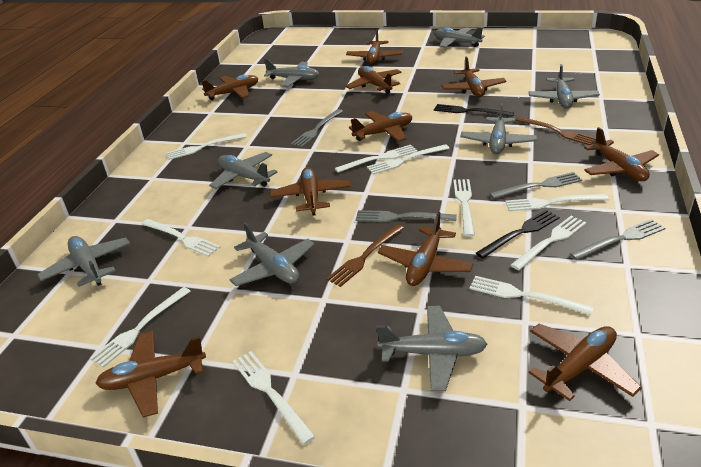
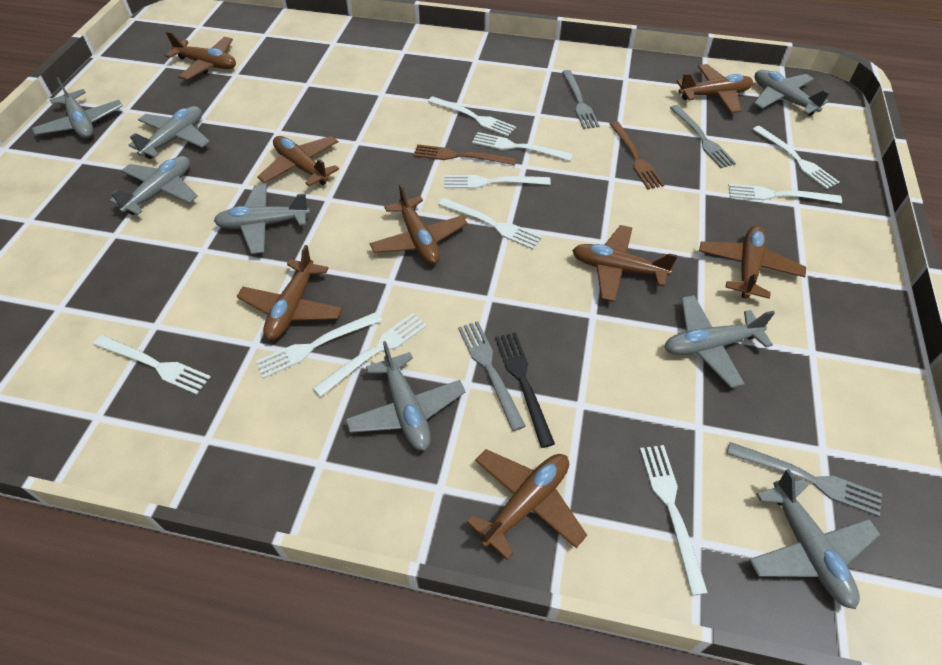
black fork: [434,104,514,117] [476,210,559,258] = 2 -> [495,332,555,448] = 1
brown plane: [95,331,206,418] [201,75,258,100] [270,167,351,216] [346,29,403,64] [346,66,402,94] [349,111,412,142] [378,212,474,286] [441,57,506,97] [529,324,642,401] [584,127,659,181] = 10 -> [165,31,236,80] [237,245,343,340] [257,136,339,187] [370,183,467,264] [467,449,587,560] [572,225,678,302] [676,64,753,113] [699,225,806,299] = 8

